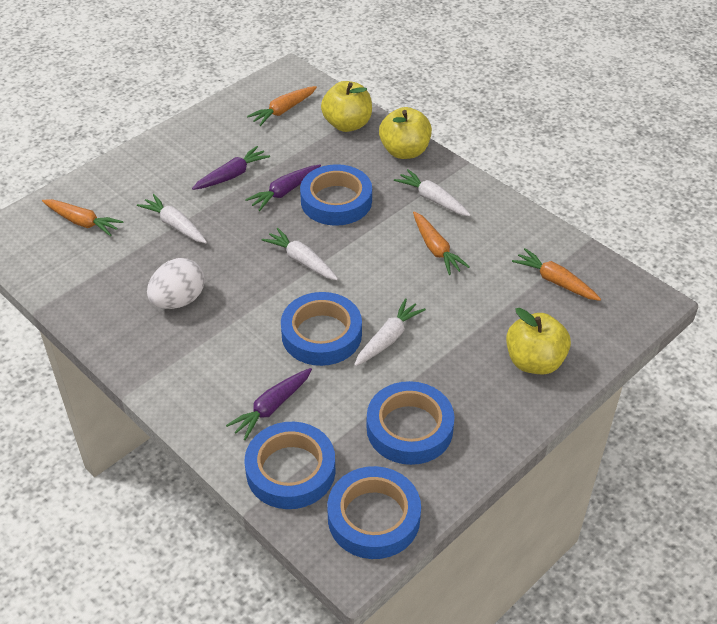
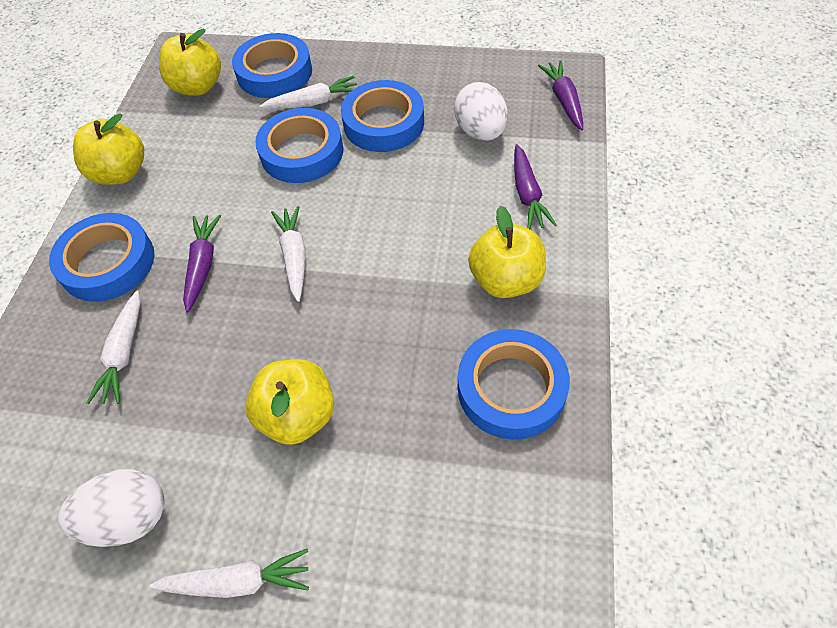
orange carrot: [42,199,124,236] [247,86,317,126] [413,212,470,275] [512,248,601,301] = 4 -> none = 0
white egg: [147,258,204,309] = 1 -> [58,469,164,547] [454,82,508,141] = 2
yellow apple: [321,81,372,132] [379,107,432,159] [506,308,571,374] = 3 -> [73,113,144,185] [159,29,221,96] [246,359,334,445] [468,206,546,298] = 4

